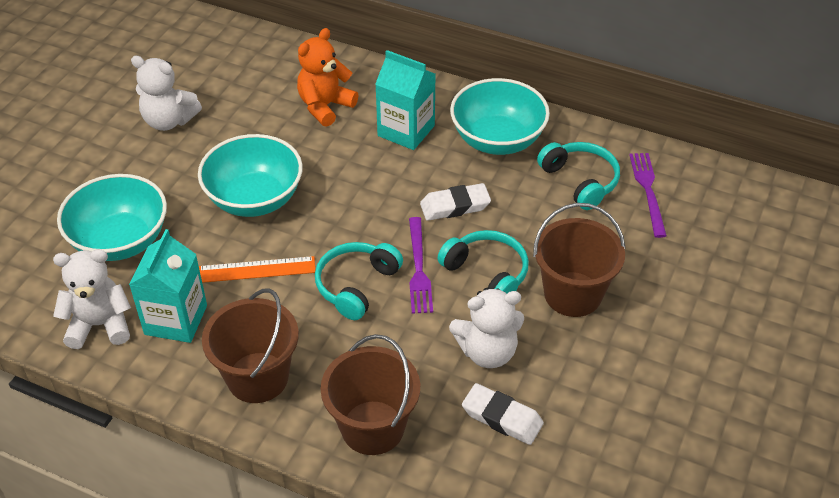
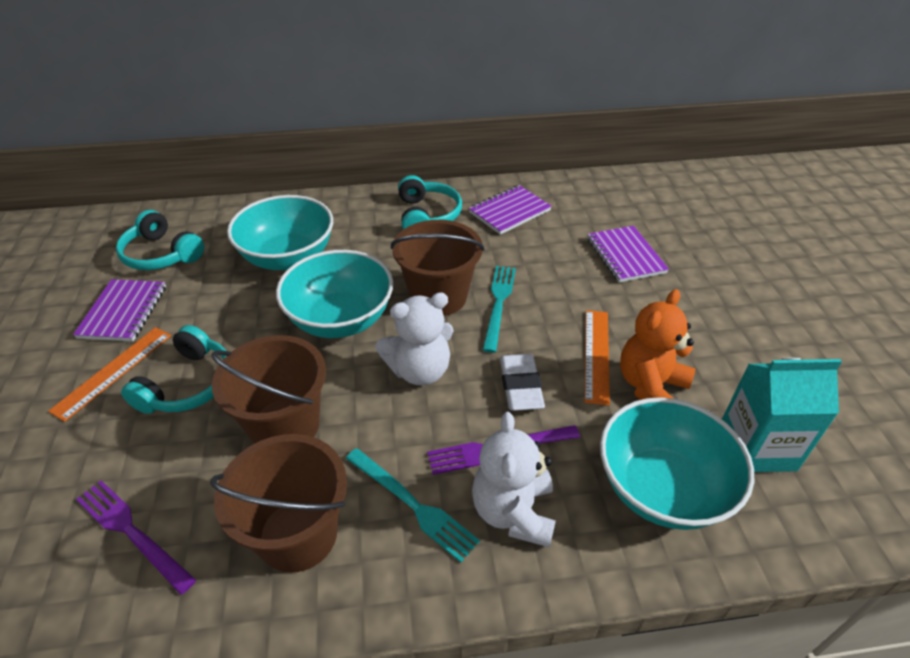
orange ruler: [199,256,315,283] = 1 -> [48,327,171,422] [585,310,610,406] = 2
purple notebook: none = 0 -> [73,279,166,341] [469,185,552,235] [587,226,669,282] = 3
turquoise carton: [129,229,207,343] [375,50,435,150] = 2 -> [722,358,842,472] = 1
turquoise fork: none = 0 -> [346,448,480,562] [483,266,516,353] = 2
white eraser: [420,183,491,221] [462,383,544,445] = 2 -> [500,354,545,411] = 1
white teddy bear: [53,249,131,349] [131,56,202,131] [449,288,524,368] = 3 -> [375,292,454,385] [472,412,556,548] = 2

